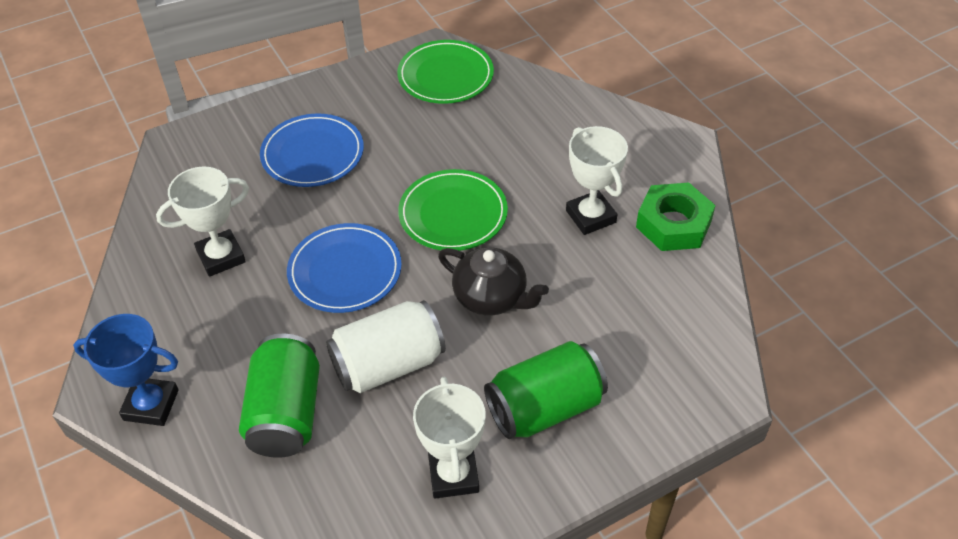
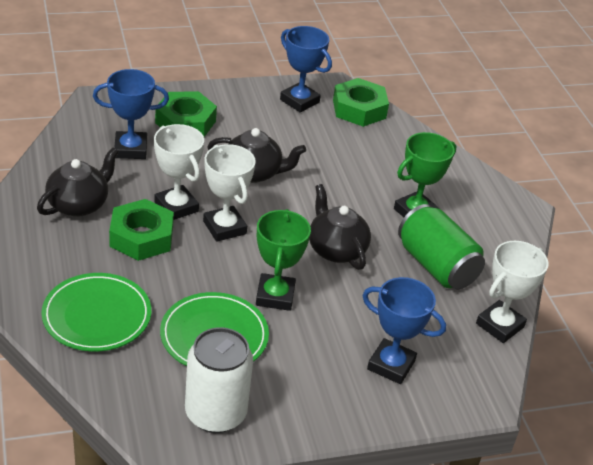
black teapot: [438,247,549,316] = 1 -> [37,147,119,217] [207,128,306,183] [309,184,371,270] = 3
blue plate: [260,113,364,187] [287,223,402,313] = 2 -> none = 0
blue trophy: [73,314,179,426] = 1 -> [93,69,169,159] [280,26,332,113] [362,277,446,384] = 3
green can: [239,334,320,458] [484,341,608,439] = 2 -> [398,204,485,289] = 1
green nut: [636,183,716,251] = 1 -> [109,199,174,261] [155,91,217,137] [333,78,389,127] = 3
green trophy: none = 0 -> [256,209,311,311] [394,132,456,217] = 2

